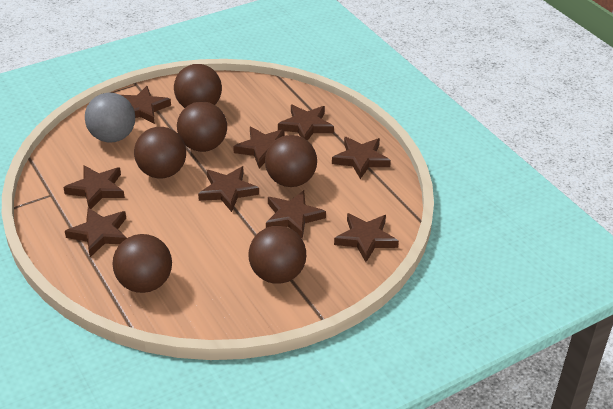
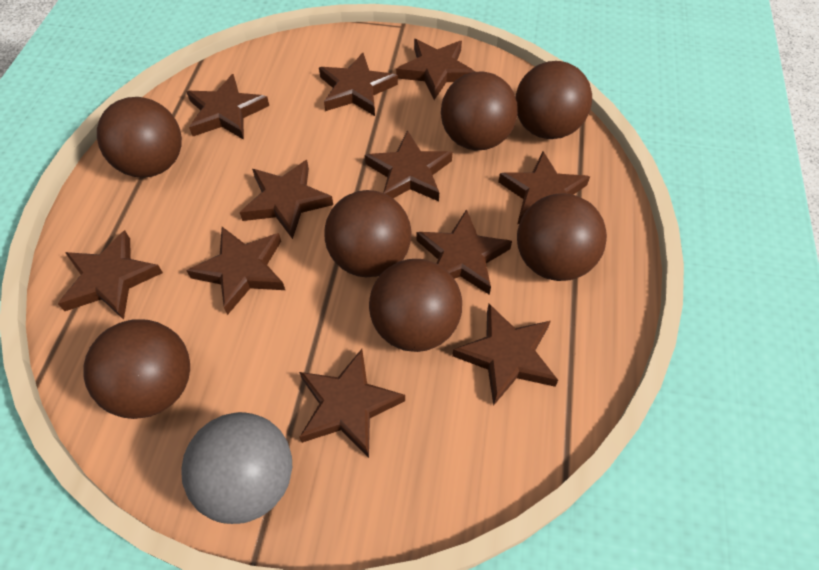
brown ball: [112,234,172,293] [134,127,186,178] [174,64,222,108] [177,101,227,152] [248,226,306,284] [265,135,317,187] = 6 -> [83,319,190,419] [97,97,182,178] [325,190,412,277] [369,259,462,352] [441,72,518,151] [515,61,592,139] [517,194,607,281] = 7
brown star: [63,165,125,209] [65,208,127,257] [121,86,171,124] [198,166,259,212] [233,127,284,168] [266,190,326,239] [278,105,334,141] [332,137,391,179] [334,213,399,262] = 9 -> [58,230,163,320] [186,74,269,140] [186,227,285,315] [240,160,333,239] [299,349,405,458] [319,53,398,116] [365,130,453,201] [396,39,475,100] [416,209,512,295] [452,304,558,406] [498,151,590,224] = 11

